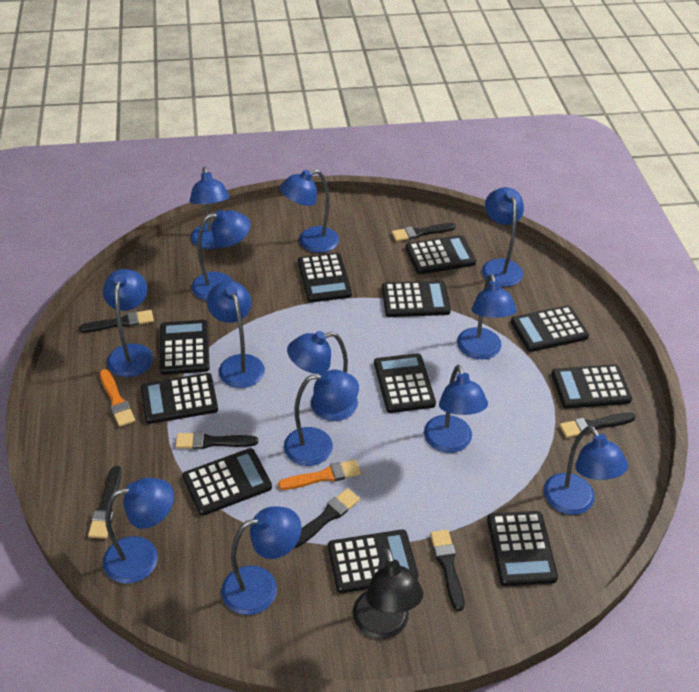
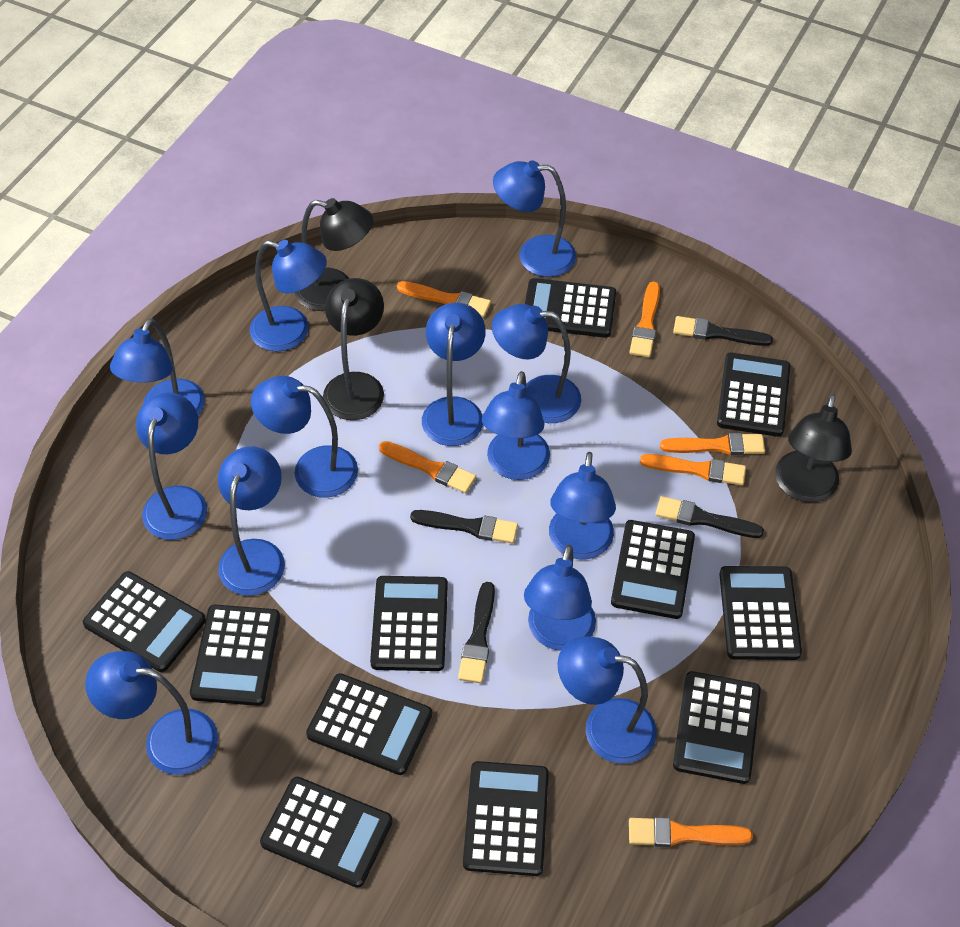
black brush: [79,310,154,333] [88,466,122,539] [176,432,258,449] [294,488,360,548] [392,223,456,241] [430,530,464,611] [559,412,636,438] = 7 -> [410,510,518,543] [458,582,495,683] [656,496,764,538] [673,316,773,346] = 4
black lamp: [353,548,423,639] = 1 -> [295,198,373,311] [323,278,384,420] [775,394,852,502] = 3
orange brush: [100,369,135,427] [278,459,361,490] = 2 -> [379,441,476,493] [397,281,491,317] [629,282,660,357] [629,817,753,847] [640,454,746,485] [660,433,765,455] = 6

